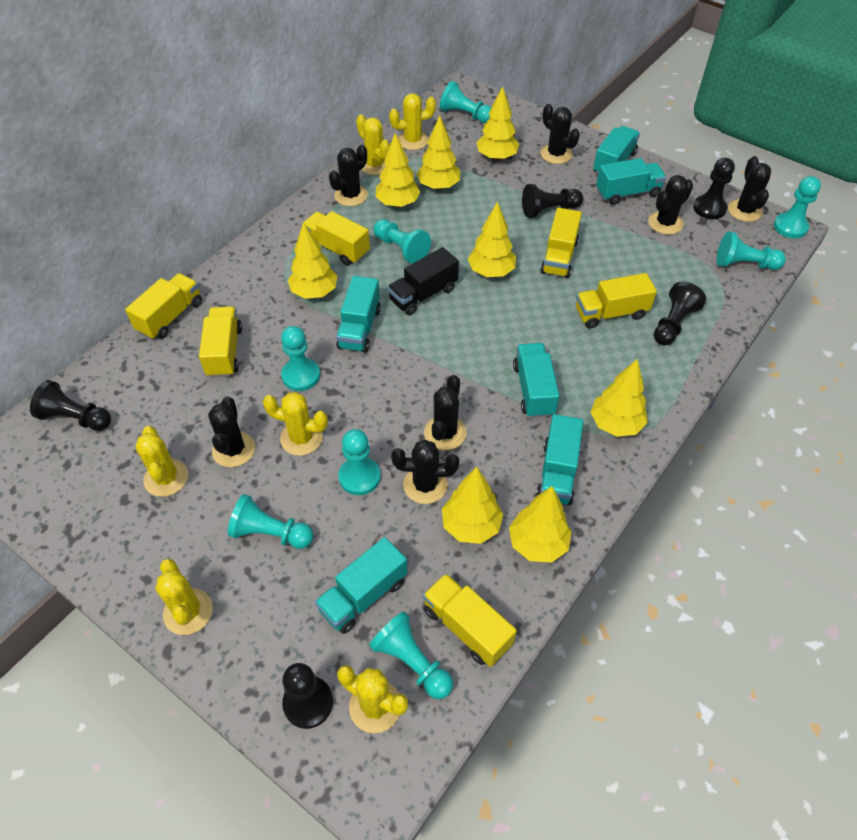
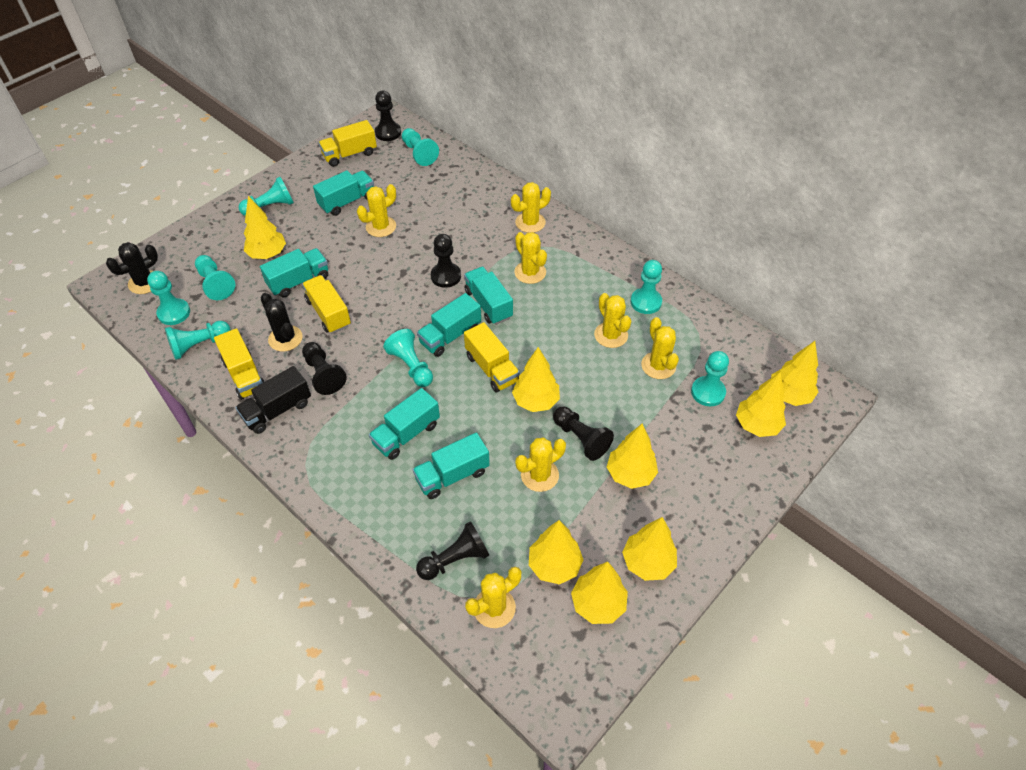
black cactus: [208,397,255,467] [329,145,368,206] [391,440,459,504] [424,375,467,450] [540,104,580,164] [648,175,693,235] [728,156,771,222] = 7 -> [106,242,158,294] [261,293,303,352] = 2
yellow cactus: [135,426,188,497] [155,559,213,635] [263,392,328,456] [337,665,408,733] [356,114,390,175] [389,93,436,150] = 6 -> [357,184,396,237] [465,567,521,628] [511,182,551,233] [514,232,547,284] [516,437,566,492] [594,293,631,348] [641,317,679,379] = 7
yellow truck: [125,273,202,340] [199,306,242,378] [302,211,370,266] [423,573,517,667] [540,207,582,278] [576,273,657,329] = 6 -> [214,328,265,400] [302,275,351,333] [319,120,377,167] [464,322,520,393] = 4

